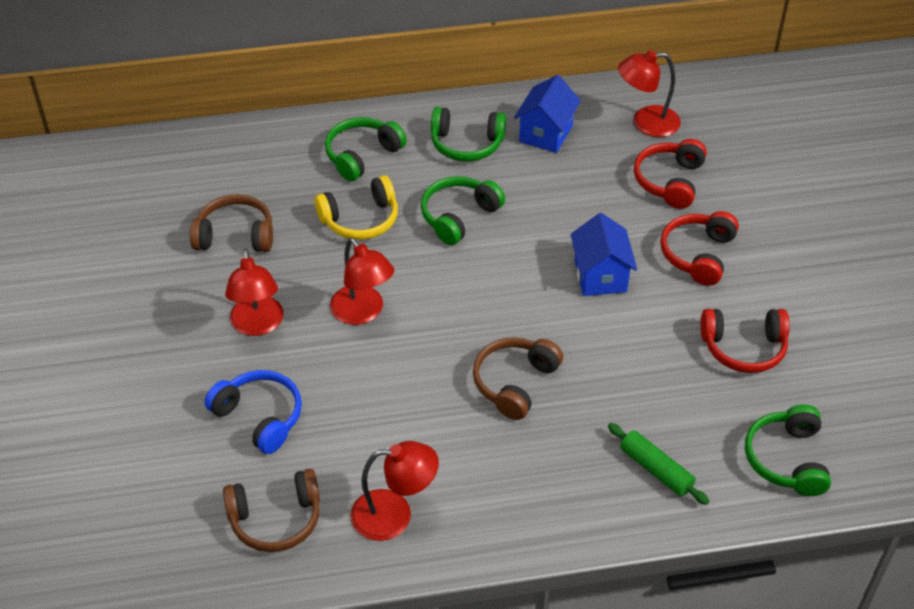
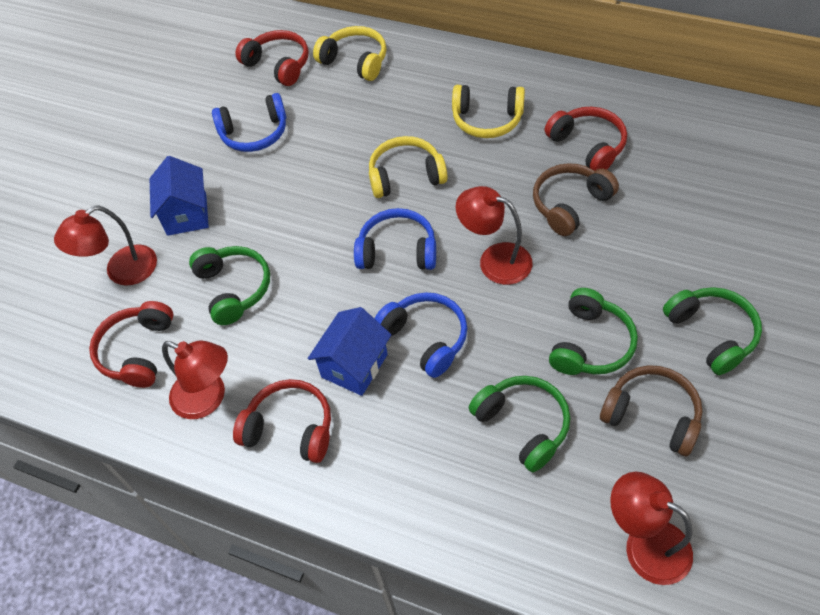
blue headphones: [205,370,302,454] = 1 -> [212,93,286,152] [354,208,436,270] [375,292,467,378] = 3
brown headphones: [190,194,273,252] [223,469,320,552] [473,337,563,420] = 3 -> [533,163,619,236] [600,365,702,456] = 2
green rolling pin: [608,423,709,505] = 1 -> none = 0
red headphones: [634,139,707,209] [660,211,739,286] [700,309,790,373] = 3 -> [89,301,173,388] [233,379,331,463] [235,30,309,86] [545,107,627,170] = 4
yellow headphones: [315,175,398,240] = 1 -> [313,26,386,81] [369,136,448,198] [452,85,525,138] = 3

